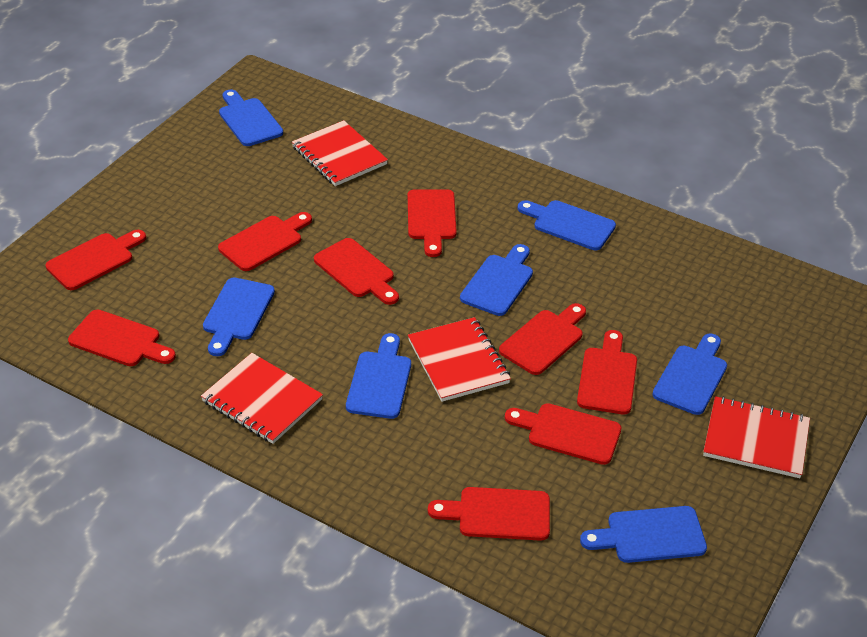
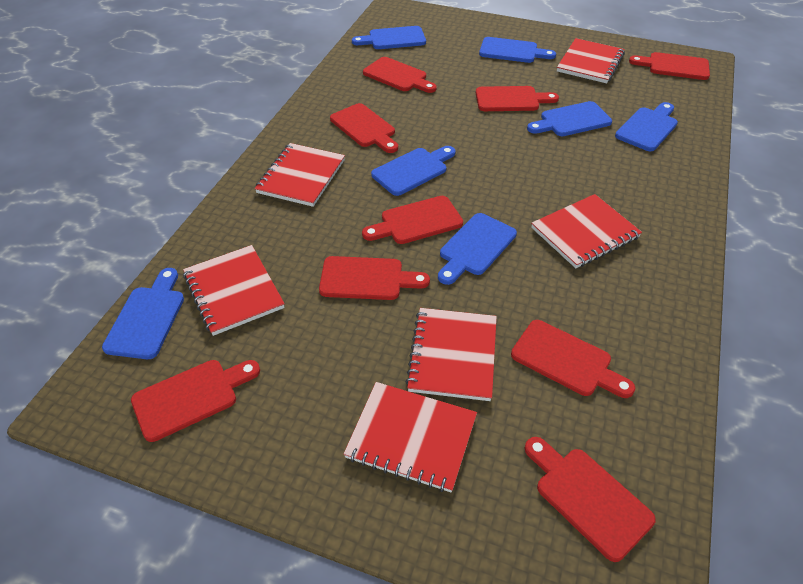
red notebook: [201,353,323,444] [292,120,388,186] [408,317,511,402] [703,396,810,478] = 4 -> [183,245,285,336] [255,143,345,207] [344,382,477,493] [405,308,497,401] [531,194,642,268] [557,38,625,83] = 6

